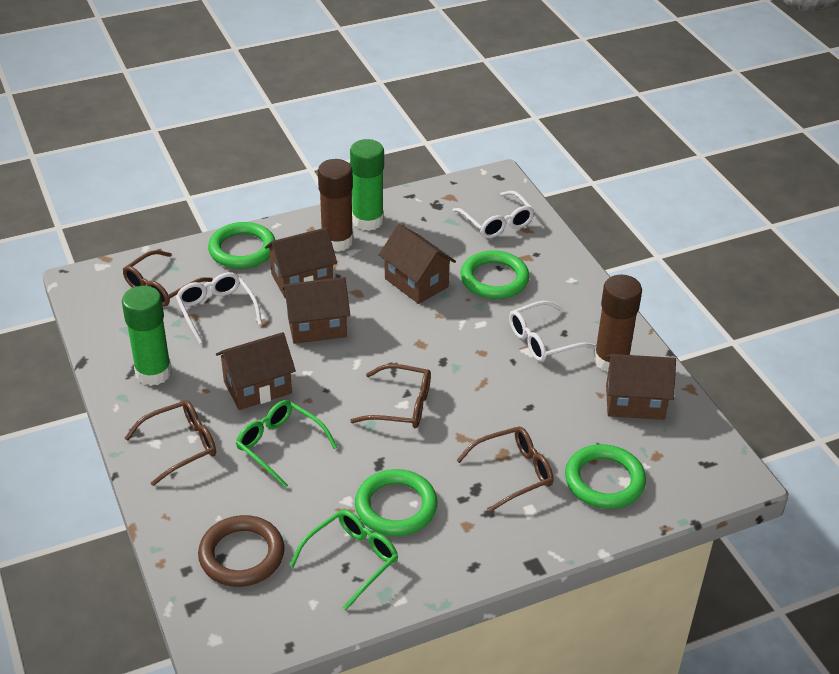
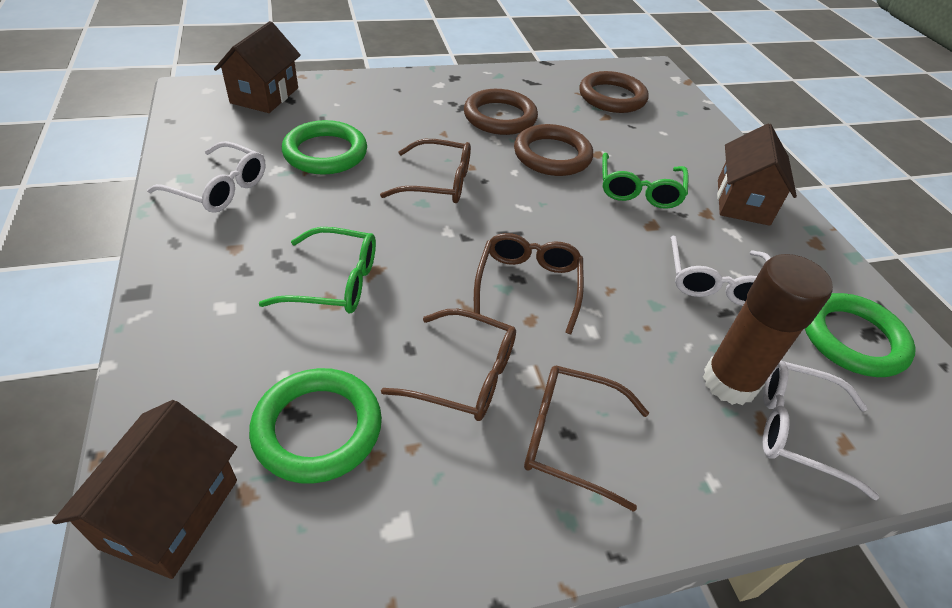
brown glue stick: [318,159,353,252] [594,275,642,372] = 2 -> [703,254,833,405] = 1
brown house: [216,332,296,410] [265,227,337,298] [282,277,350,344] [379,224,456,304] [606,354,676,420] = 5 -> [52,400,237,579] [214,21,301,113] [717,123,797,226] = 3
brown ring: [198,515,285,587] = 1 -> [464,89,538,135] [514,124,593,176] [579,71,649,113] = 3
green glue stick: [122,286,172,386] [350,139,384,231] = 2 -> none = 0
green ring: [208,222,275,269] [355,469,437,536] [460,250,529,299] [565,444,646,509] = 4 -> [249,368,382,484] [282,120,367,175] [805,293,915,377] = 3

